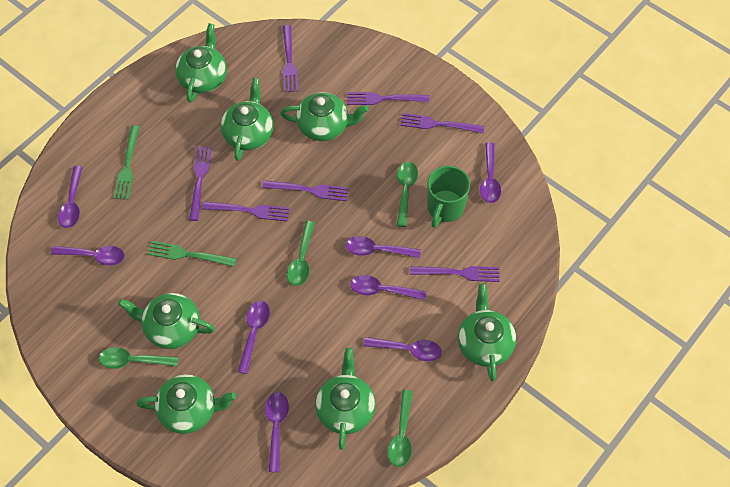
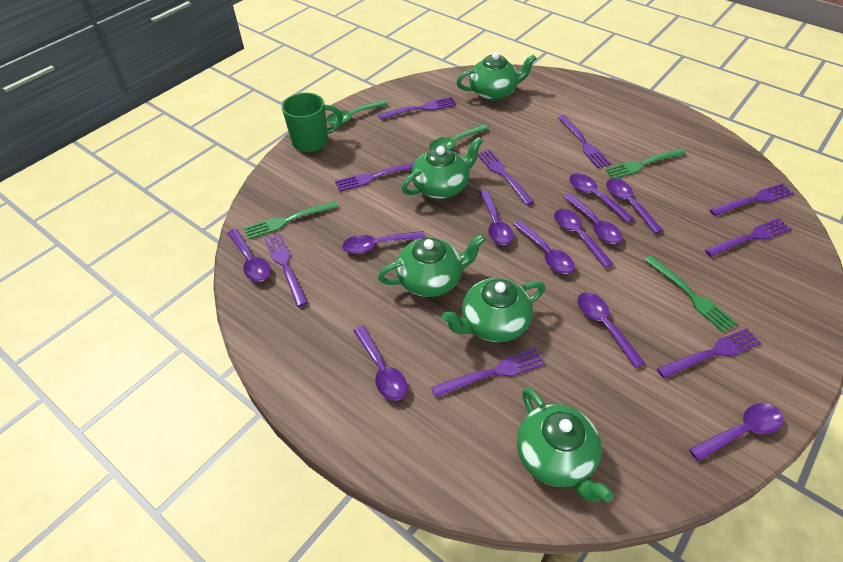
green fork: [114,125,140,200] [148,241,236,267] = 2 -> [244,201,338,239] [605,148,686,179] [645,255,737,333] = 3
green spoon: [99,347,179,369] [287,221,315,286] [388,390,413,467] [397,162,418,227] = 4 -> [326,100,387,125] [429,124,489,150] = 2
green teapot: [118,293,215,349] [137,374,236,434] [175,23,227,103] [221,78,274,161] [280,92,368,141] [315,348,376,450] [458,284,516,381] = 7 -> [378,234,485,297] [401,137,483,199] [442,278,545,342] [456,52,537,100] [517,387,613,502] = 5
purple fork: [189,146,212,221] [202,201,290,221] [262,180,349,201] [283,25,298,92] [347,92,429,105] [400,113,484,133] [410,266,499,282] = 7 -> [264,233,308,307] [335,162,415,192] [378,97,456,120] [431,348,545,398] [478,149,534,205] [558,115,611,168] [657,328,761,379] [705,218,791,257] [709,183,794,216] = 9
purple spoon: [51,246,125,265] [58,166,83,228] [238,301,270,374] [265,392,289,472] [346,236,421,258] [351,275,427,300] [364,337,442,361] [480,142,501,203] = 8 -> [227,229,271,282] [342,231,426,254] [353,326,407,401] [479,190,514,245] [513,220,575,274] [554,209,613,268] [563,193,622,244] [569,173,634,223] [578,292,645,368] [606,178,663,234] [689,403,783,461] = 11

